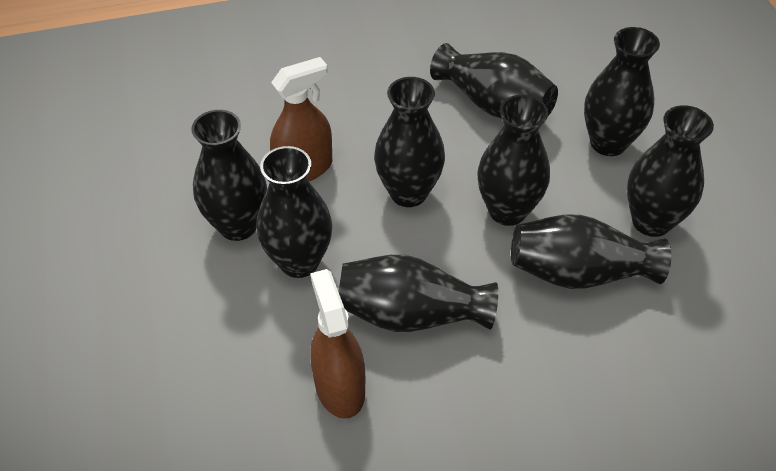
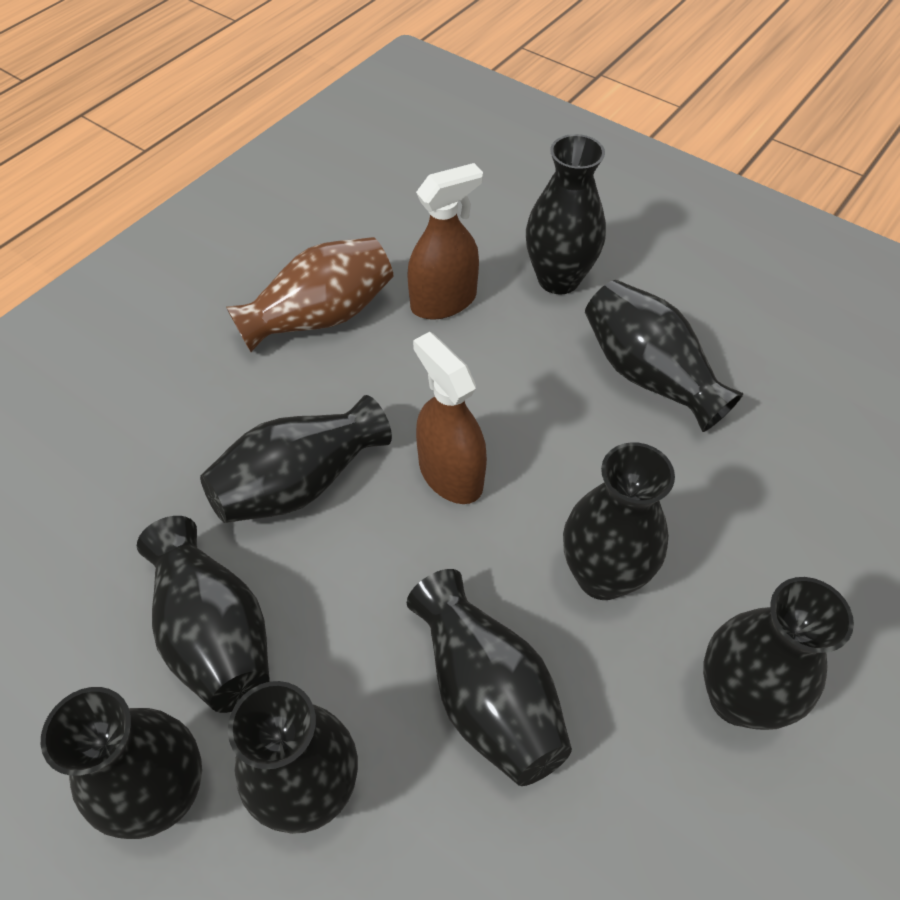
brown vase: none = 0 -> [226,237,393,352] = 1

